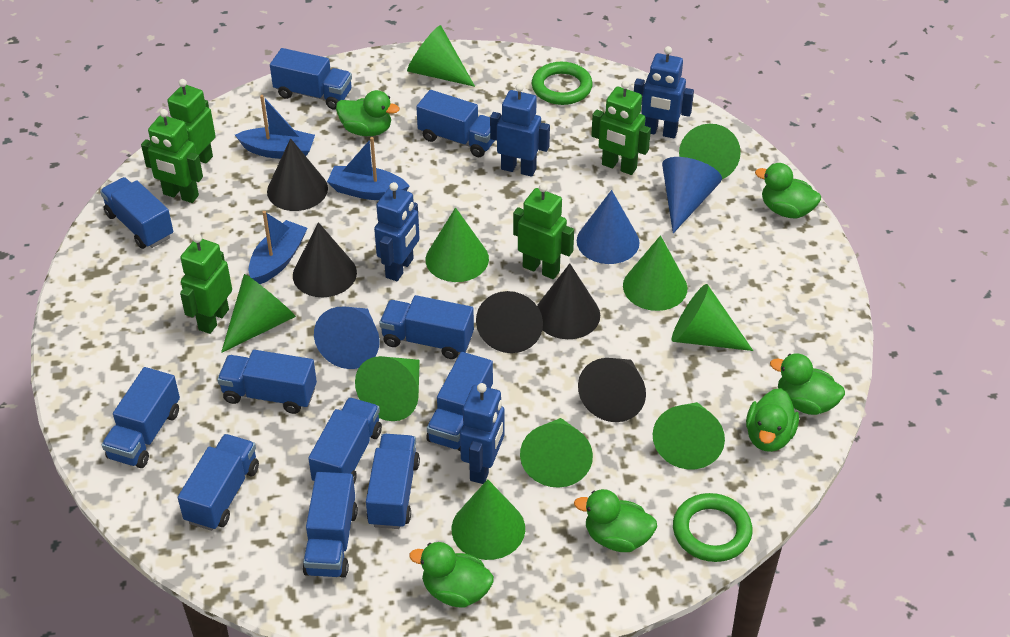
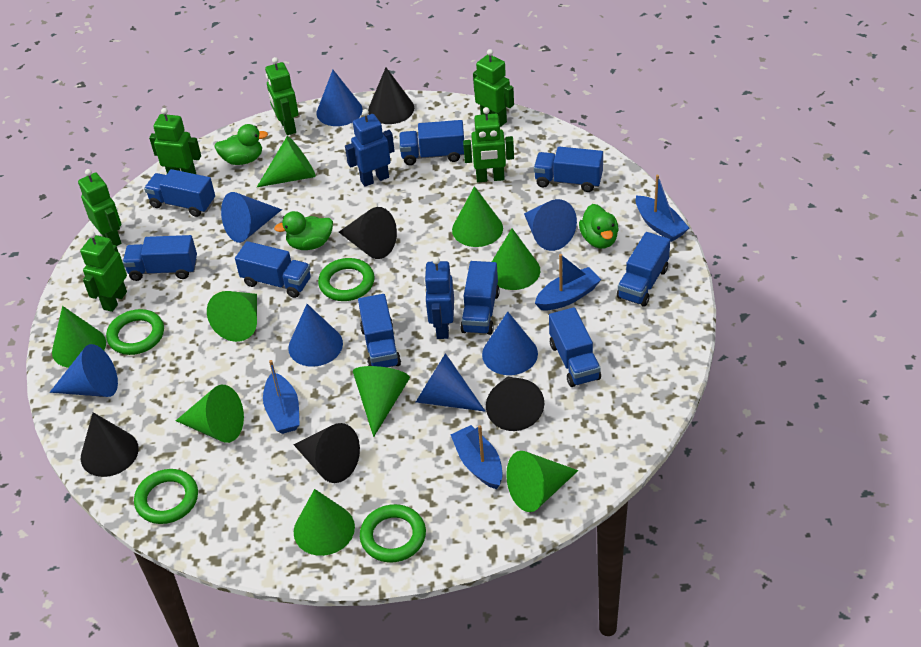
blue boat: [235,95,315,159] [248,211,308,284] [327,137,409,200] = 3 -> [263,360,300,434] [451,425,502,489] [535,254,601,310] [636,175,689,242] = 4
blue cone: [314,306,380,369] [577,190,640,264] [662,157,722,233] = 3 -> [50,344,118,397] [221,192,282,243] [288,304,343,367] [316,70,363,126] [416,353,485,412] [482,312,538,375] [524,199,577,251] = 7
blue robot: [374,182,420,281] [460,383,504,484] [490,84,550,177] [634,46,694,138] = 4 -> [345,109,395,187] [424,257,454,339] = 2
blue truck: [100,177,173,249] [102,367,180,468] [178,434,259,531] [217,350,317,414] [270,48,352,110] [302,472,358,578] [308,398,382,483] [366,434,420,529] [379,295,474,359] [416,90,495,157] [426,352,493,451] = 11 -> [123,235,197,281] [144,169,215,217] [235,241,311,298] [358,294,401,368] [399,120,464,165] [460,261,500,335] [534,146,603,192] [549,307,601,387] [617,232,670,307] = 9
green cone: [221,274,296,353] [355,356,420,421] [407,25,475,87] [426,208,489,282] [452,479,525,560] [520,418,593,488] [623,235,688,311] [652,402,725,469] [672,284,753,351] [679,124,741,179] = 10 -> [52,306,106,368] [176,385,244,443] [207,291,257,342] [257,136,316,187] [294,489,355,556] [353,366,410,437] [452,186,503,247] [492,228,540,290] [506,451,578,512] = 9
green duck: [336,90,399,136] [409,542,494,607] [574,489,657,552] [746,388,799,452] [755,163,821,219] [770,353,845,415] = 6 -> [214,124,268,165] [274,211,333,250] [579,204,619,249] = 3
green ring: [532,62,593,105] [673,493,753,562] = 2 -> [106,309,164,355] [134,469,198,524] [318,258,374,301] [360,504,426,562] = 4
green robot: [141,109,203,203] [167,79,216,164] [180,234,232,334] [513,183,574,279] [591,81,651,175] = 5 -> [78,169,121,246] [80,231,127,312] [149,108,201,174] [265,57,299,135] [463,107,514,182] [473,49,514,127] = 6

